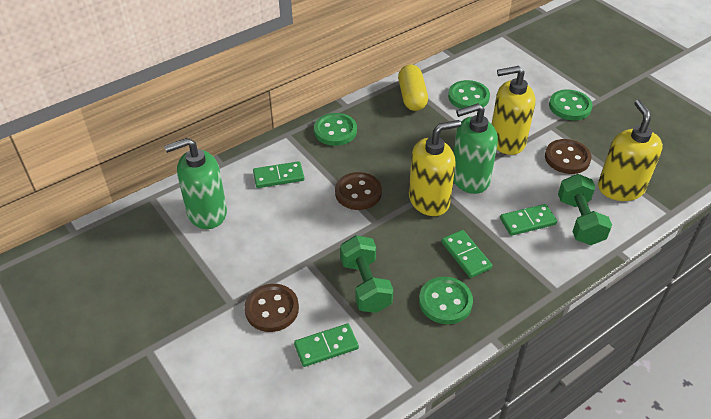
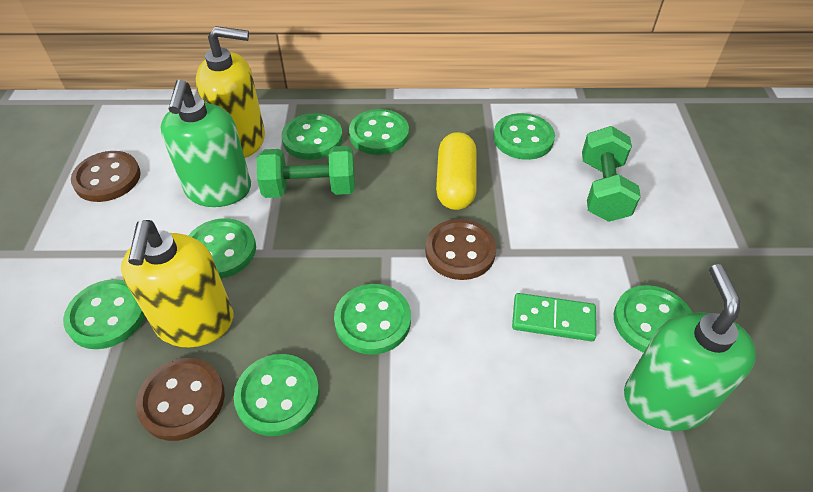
green button: [314,113,357,146] [419,277,473,324] [448,80,490,109] [549,89,593,120] = 4 -> [63,279,145,349] [188,218,256,278] [234,354,320,436] [282,113,343,160] [334,284,411,354] [349,109,409,155] [493,113,555,160] [614,285,692,353] = 8
green domino: [253,161,304,188] [294,324,359,367] [441,230,492,278] [500,204,557,236] = 4 -> [512,293,596,341] = 1
yellow soap dispenser: [409,120,461,216] [492,66,535,155] [598,100,663,201] = 3 -> [121,220,233,347] [196,26,265,158] = 2

